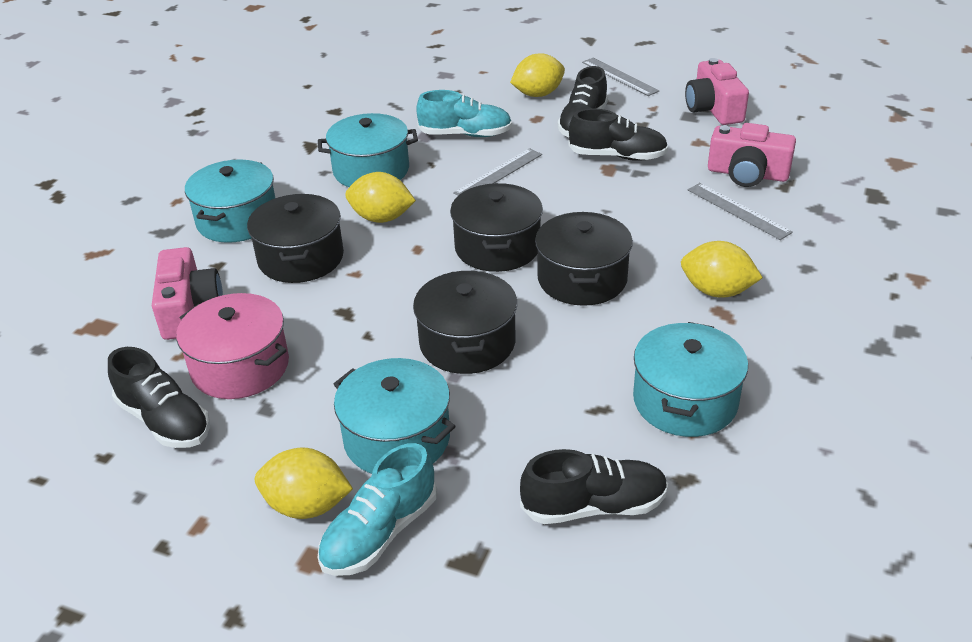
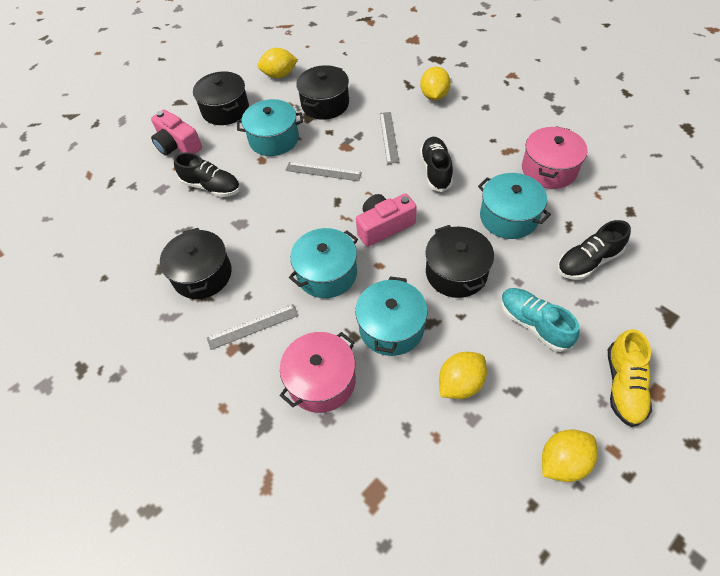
black shoe: [108,347,210,448] [520,449,668,524] [557,66,608,137] [568,109,668,161] = 4 -> [174,152,240,197] [420,137,453,192] [557,220,631,280] = 3
pink camera: [152,247,223,340] [685,58,749,125] [708,123,796,187] = 3 -> [151,110,202,156] [356,194,417,247] = 2
pink pot: [176,293,289,399] = 1 -> [280,332,356,413] [522,126,588,189] = 2
turquoise shoe: [318,443,437,576] [416,90,512,137] = 2 -> [501,288,580,352] = 1
yellow shoe: none = 0 -> [608,329,652,427] = 1

